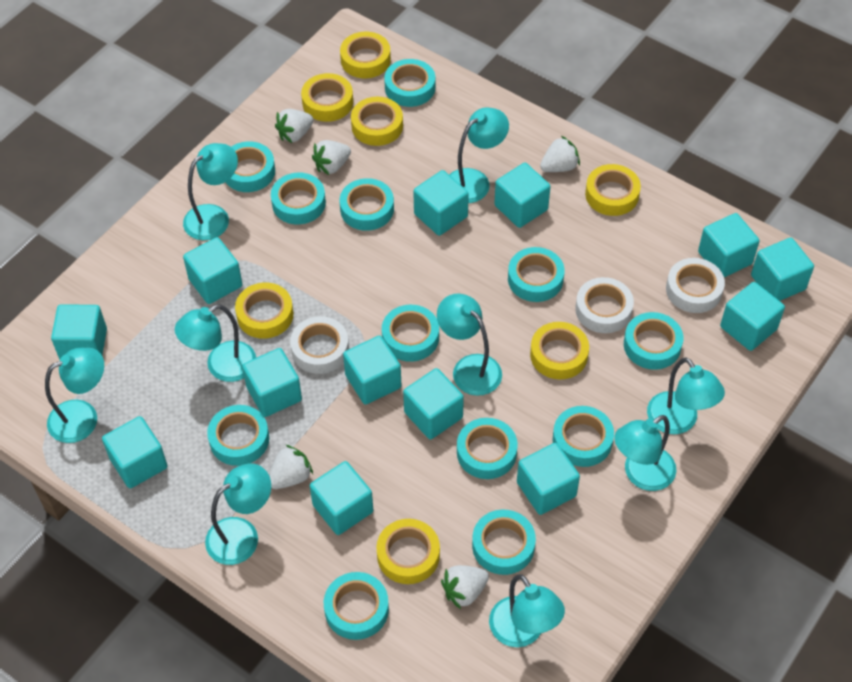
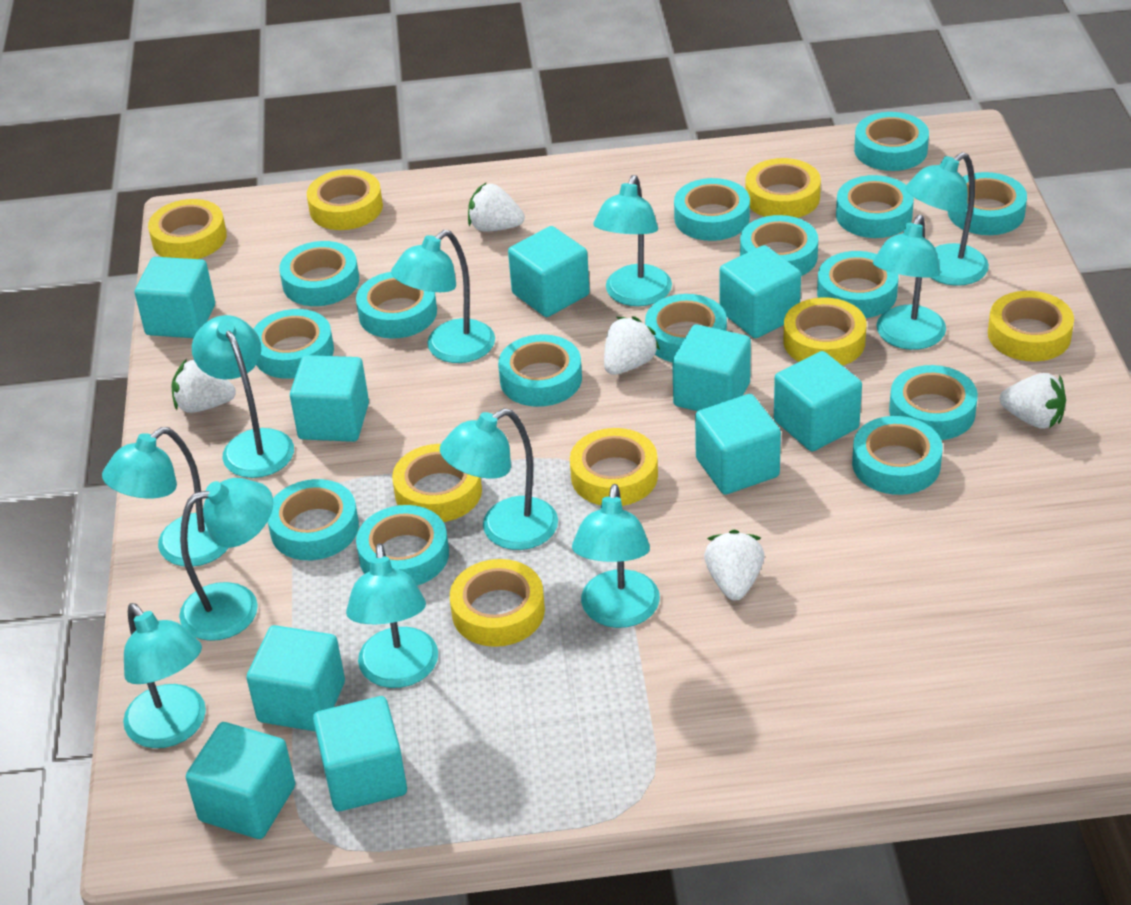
turquoise cube: [51,304,107,360] [102,416,168,488] [183,237,242,304] [242,348,302,417] [310,461,373,535] [343,335,401,405] [403,368,464,440] [413,170,469,236] [494,163,551,228] [517,443,580,515] [698,213,759,277] [720,282,785,351] [751,238,814,301] = 13 -> [135,257,215,338] [186,722,295,839] [246,625,345,732] [290,355,369,442] [313,696,407,811] [508,226,590,317] [672,325,751,411] [695,394,781,495] [720,245,801,338] [774,351,862,452] = 10
turquoise lamp: [45,348,104,443] [175,304,256,382] [183,143,238,240] [205,463,271,565] [437,294,502,396] [449,107,509,203] [489,574,565,647] [614,415,676,491] [647,357,725,435] = 9 -> [102,427,228,566] [123,603,206,748] [179,478,273,641] [192,315,294,478] [346,543,438,688] [391,230,495,363] [440,408,558,550] [572,484,660,628] [593,175,672,306] [873,215,946,350] [905,152,989,286] = 11
turquoise tape: [207,405,269,466] [226,141,275,192] [271,173,326,224] [324,572,389,640] [339,178,394,231] [382,305,439,362] [384,59,435,107] [457,418,518,479] [472,510,536,575] [508,247,565,302] [552,406,614,467] [624,312,683,370] = 12 -> [254,309,334,379] [268,479,359,560] [279,241,359,306] [356,272,437,339] [356,505,449,586] [498,334,582,407] [645,294,727,362] [674,178,750,241] [740,215,818,276] [817,251,899,318] [836,175,914,238] [852,416,943,495] [854,112,929,171] [889,365,978,440] [948,172,1027,235] = 15
white tape: [290,316,349,374] [575,277,634,333] [666,258,725,313] = 3 -> none = 0
yellow tape: [235,283,293,339] [301,73,353,122] [340,32,391,78] [351,97,403,146] [376,519,440,584] [530,322,589,380] [585,164,641,216] = 7 -> [148,199,227,259] [307,169,383,230] [392,444,482,522] [450,559,545,647] [570,428,658,506] [745,158,821,218] [783,297,866,366] [988,291,1074,361] = 8

